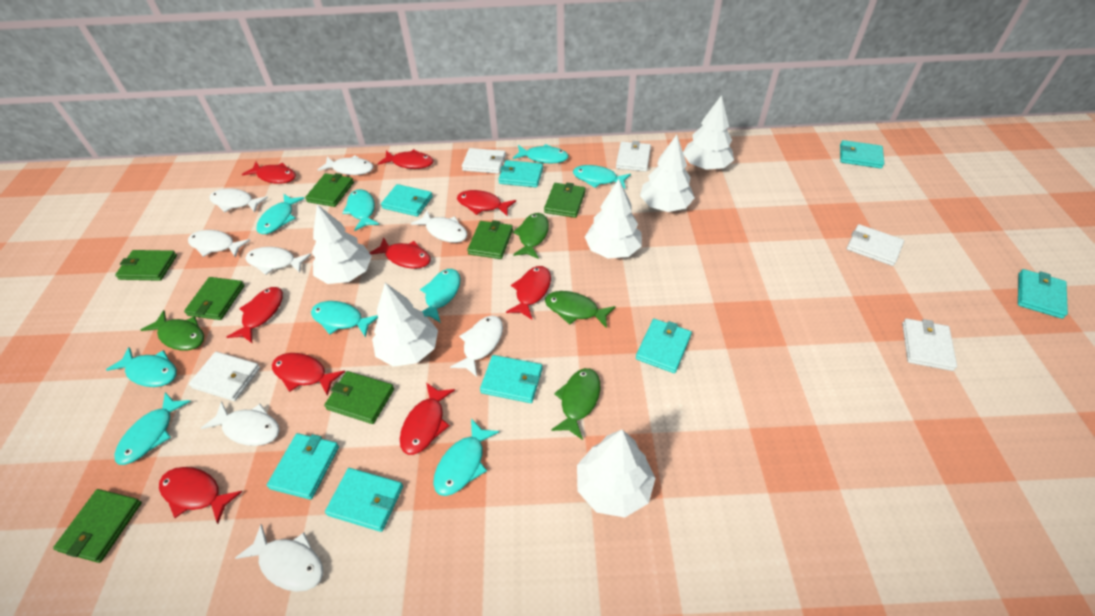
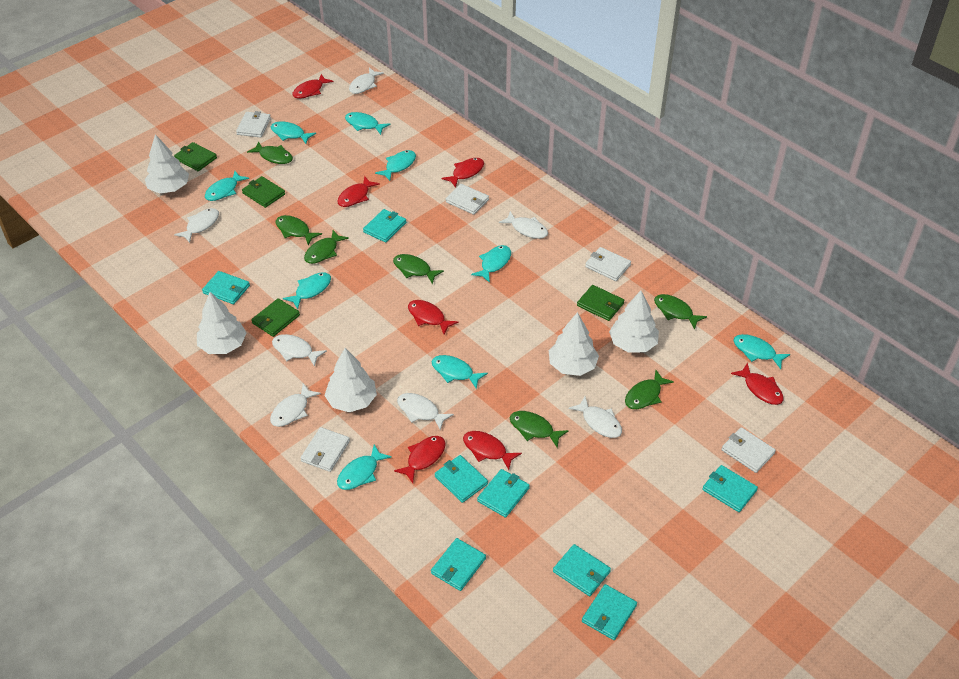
green fish: [141,310,204,351] [513,213,549,259] [545,291,616,328] [551,368,600,440] = 4 -> [247,141,293,164] [276,215,322,245] [304,230,349,264] [393,254,444,284] [510,411,569,448] [625,370,674,409] [654,294,707,330] = 7
green wallet: [53,489,142,563] [115,250,177,281] [184,277,245,320] [305,173,354,207] [324,371,394,424] [467,220,513,259] [544,183,586,218] = 7 -> [174,142,217,171] [242,176,285,208] [251,298,300,337] [577,285,624,321] = 4
red fish: [159,467,242,524] [227,287,283,343] [242,162,296,184] [272,353,345,396] [369,237,431,269] [378,149,434,169] [400,383,455,455] [457,190,516,216] [506,266,551,319] = 9 -> [293,74,334,99] [337,176,380,207] [394,436,446,483] [408,300,458,334] [441,158,484,188] [463,431,522,470] [731,363,784,405] = 7
white fish: [188,230,251,258] [201,401,280,446] [209,188,268,212] [235,524,323,592] [245,247,311,275] [317,155,374,175] [411,211,467,243] [450,316,503,377] = 8 -> [174,208,219,243] [270,384,321,427] [272,334,327,367] [349,68,384,94] [397,393,454,430] [499,211,548,239] [569,397,622,438] = 7
white tree: [312,205,372,284] [372,283,438,367] [577,430,656,518] [585,179,642,259] [640,135,695,212] [683,95,734,170] = 6 -> [145,134,189,193] [197,292,246,354] [324,348,377,412] [549,312,599,376] [609,291,659,353] = 5

